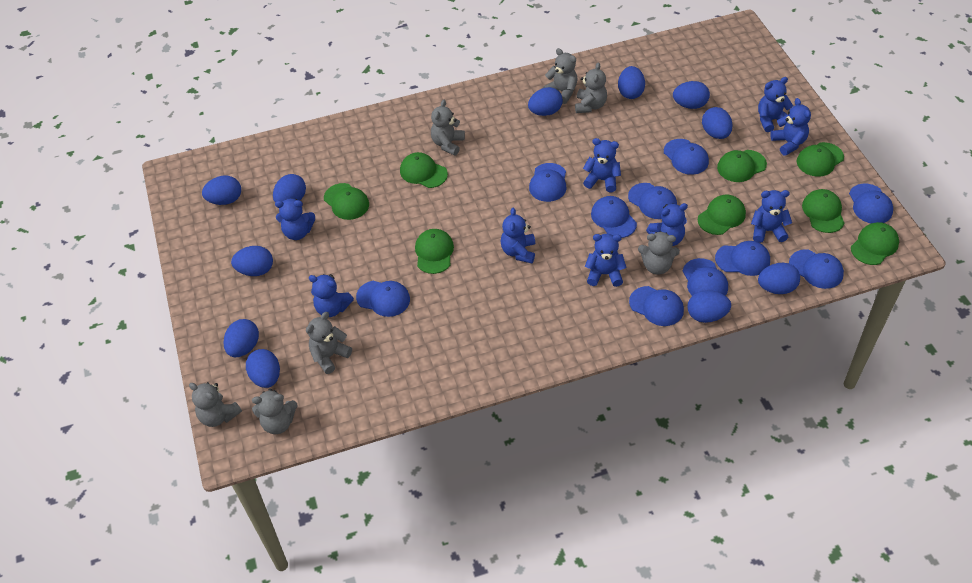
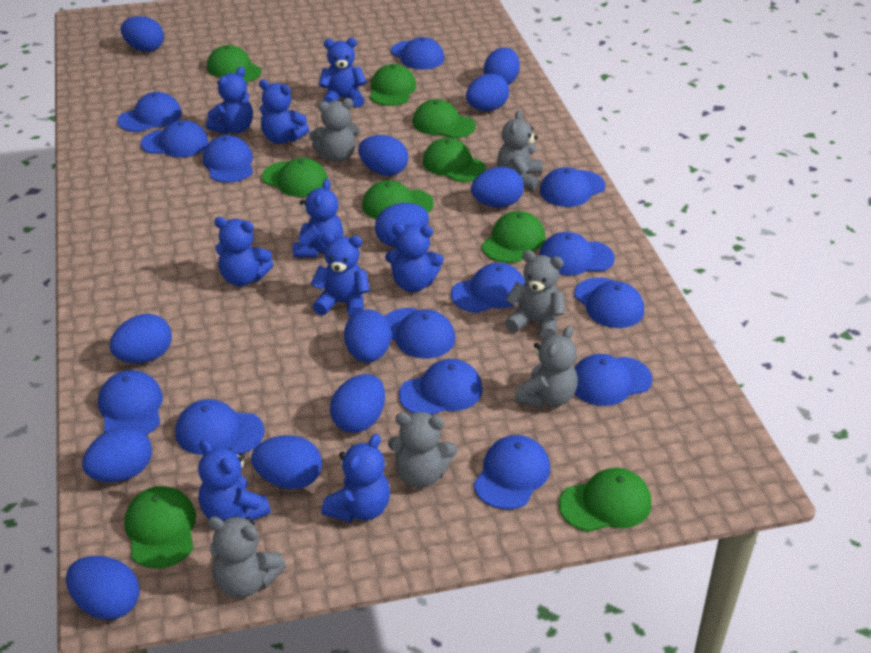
blue cap: [356,281,410,317] [529,163,566,202] [591,196,637,238] [628,183,677,219] [629,286,684,326] [664,139,709,175] [683,258,728,296] [715,241,770,276] [789,249,844,289] [849,184,893,223] = 10 -> [98,370,163,435] [117,92,182,132] [141,120,209,157] [175,399,265,455] [203,135,253,183] [384,308,455,359] [391,37,444,70] [399,359,482,415] [451,263,526,313] [473,435,550,510] [539,232,615,275] [540,167,605,207] [574,277,644,328] [574,354,653,406] = 14
blue egg: [202,176,241,205] [223,319,259,357] [231,246,273,276] [246,349,280,388] [273,174,306,202] [528,87,563,116] [618,66,645,99] [673,81,710,109] [688,290,731,323] [702,107,733,139] [758,263,800,294] = 11 -> [66,556,140,620] [82,426,152,482] [110,314,172,363] [121,16,164,52] [251,435,322,489] [330,374,385,433] [344,309,391,363] [358,135,408,176] [375,203,429,247] [466,74,509,111] [471,167,524,208] [484,47,520,85] = 12
green cap: [324,183,369,220] [400,152,448,188] [415,229,454,274] [698,195,746,235] [717,150,767,182] [797,142,844,177] [802,189,845,233] [851,222,899,265] = 8 -> [124,486,196,569] [207,45,262,82] [262,158,328,197] [362,180,434,219] [370,64,416,106] [413,99,476,138] [422,138,486,182] [482,211,545,263] [559,468,651,532] = 9
grey teddy bear: [189,382,242,427] [252,389,298,434] [306,312,352,374] [431,100,465,156] [543,48,578,104] [575,62,607,113] [638,231,680,275] = 7 -> [208,516,286,598] [309,98,360,162] [388,412,457,488] [497,110,543,190] [505,250,565,340] [515,326,578,408] = 6

